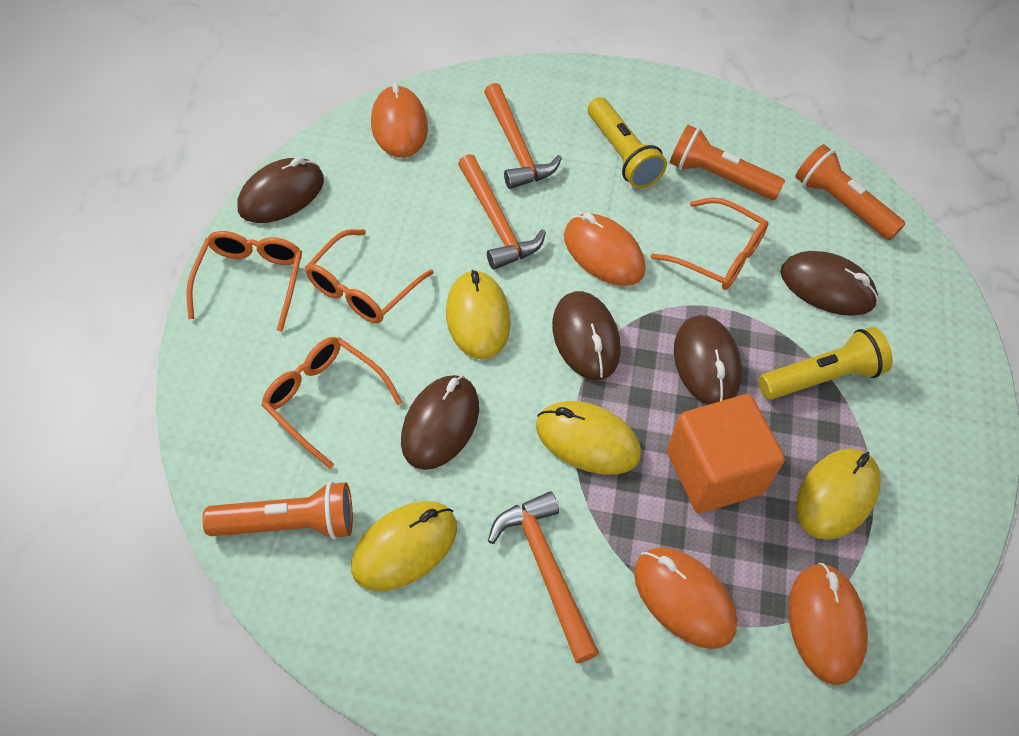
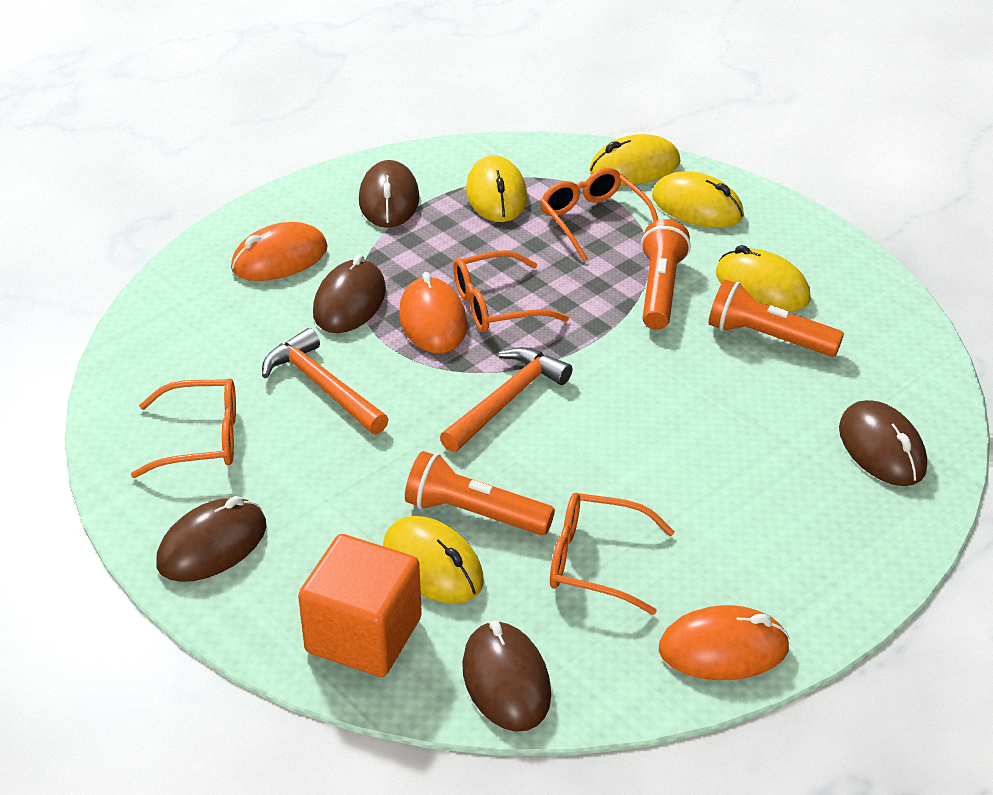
orange hammer: [458,154,546,270] [484,83,562,189] [488,491,599,663] = 3 -> [262,328,389,434] [440,347,573,452] = 2
orange mouse: [371,82,428,158] [564,213,645,286] [634,547,738,649] [788,563,868,685] = 4 -> [231,222,328,281] [399,272,467,353] [659,605,790,680] = 3
yellow flashlight: [588,97,667,189] [759,327,893,400] = 2 -> none = 0
yellow mouse: [351,501,457,591] [446,270,511,360] [536,401,641,475] [796,448,881,540] = 4 -> [383,516,484,604] [466,155,527,222] [589,134,680,185] [652,171,744,228] [716,245,811,312] = 5

